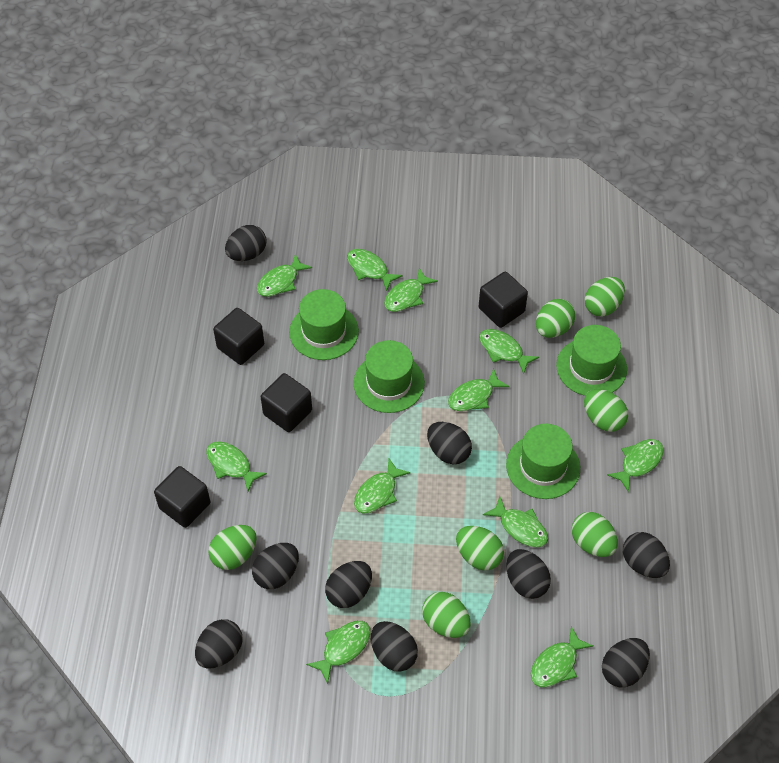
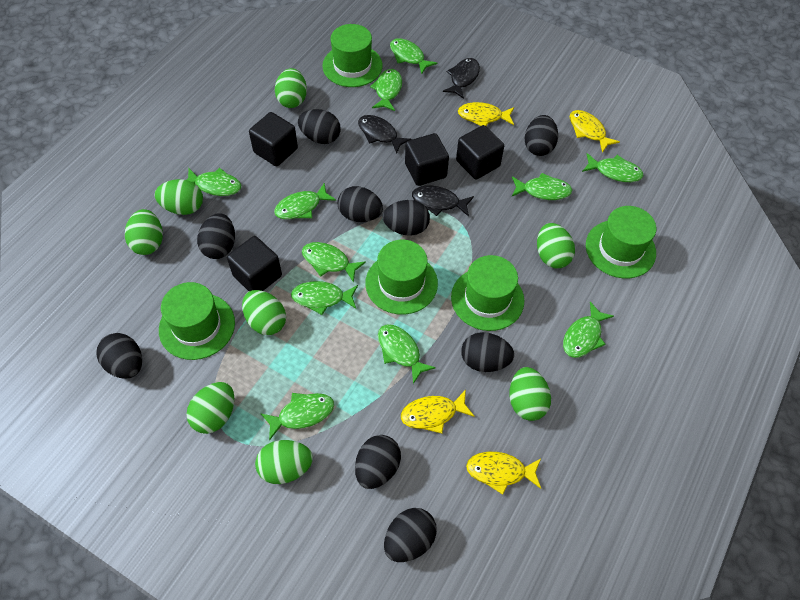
black fish: none = 0 -> [358,115,412,154] [412,186,474,217] [443,58,480,99] = 3
green egg: [208,525,257,570] [422,592,471,638] [456,526,504,571] [536,299,576,338] [572,512,618,557] [584,389,628,432] [585,277,625,317] = 7 -> [125,209,163,255] [155,179,203,215] [186,382,234,434] [242,290,286,335] [255,440,313,484] [275,68,307,108] [509,367,551,421] [537,223,575,268] = 8
green hat: [289,289,359,360] [354,340,425,413] [506,424,580,499] [556,325,627,396] = 4 -> [159,282,235,360] [322,24,383,87] [365,240,438,315] [451,255,524,331] [586,206,656,278] = 5
yellow fish: none = 0 -> [401,390,474,434] [458,102,514,126] [466,452,541,495] [570,110,620,153] = 4

